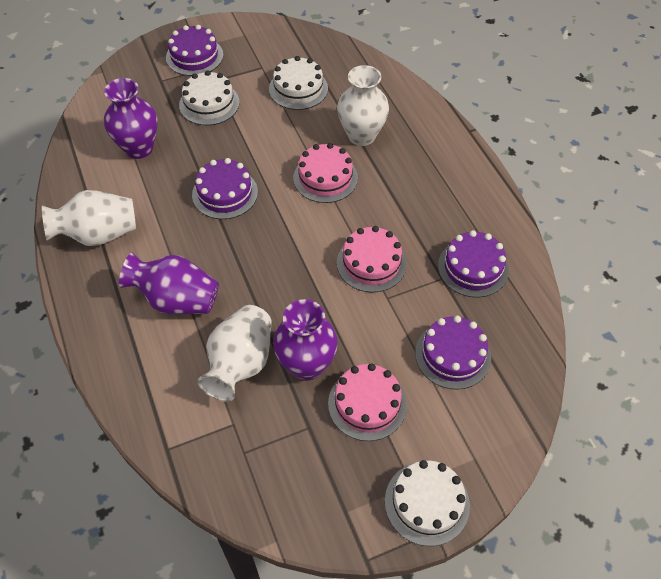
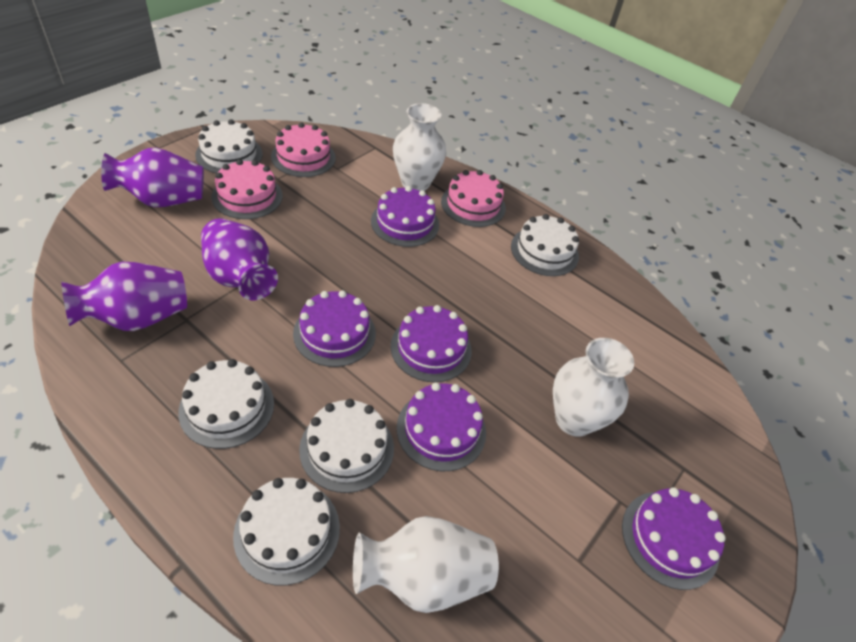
purple cake: [166,25,223,76] [192,158,258,219] [415,316,491,390] [438,230,509,298] = 4 -> [293,290,376,367] [371,186,439,247] [391,305,472,382] [397,383,486,471] [622,487,726,590] = 5
white cake: [179,70,239,125] [269,56,328,110] [385,460,470,546] = 3 -> [178,359,274,449] [195,119,263,174] [233,478,340,585] [299,399,394,493] [511,214,579,276] = 5

